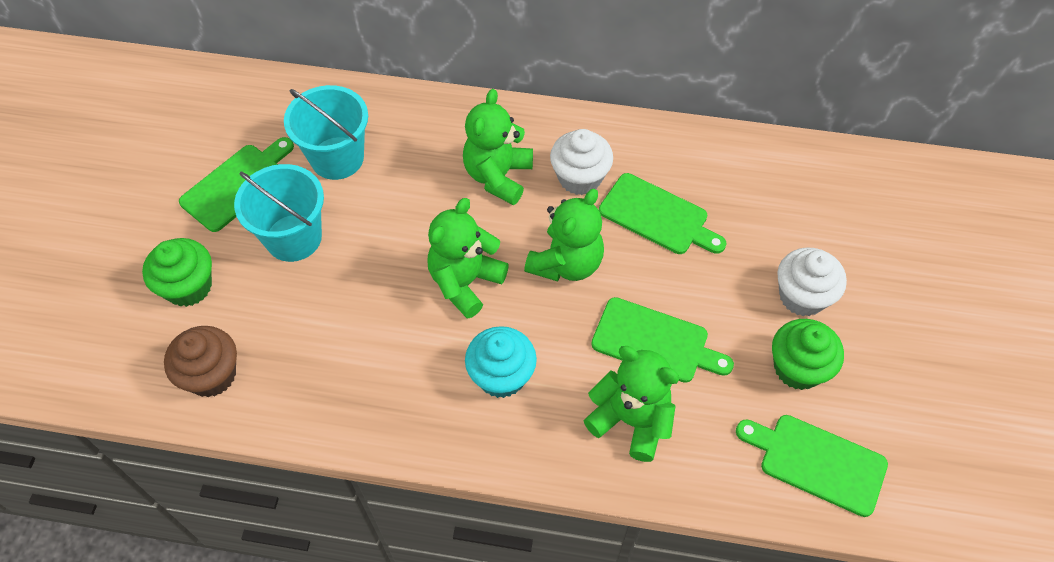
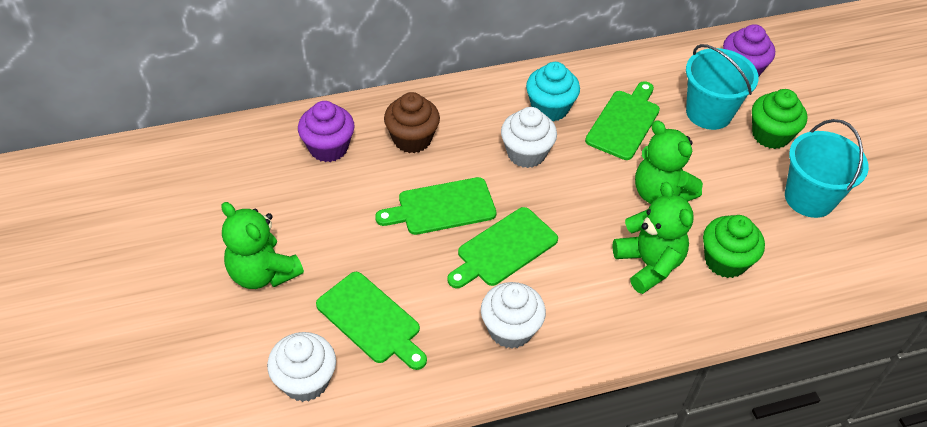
green teddy bear: [427,198,509,319] [463,89,533,205] [524,189,604,281] [583,346,680,462] = 4 -> [221,202,304,289] [612,182,694,294] [635,120,703,204] = 3
purple cupcake: none = 0 -> [298,101,355,162] [723,24,775,77] = 2
white cupcake: [550,129,613,195] [777,247,847,316] = 2 -> [267,332,336,402] [481,282,546,349] [501,107,557,168] = 3

